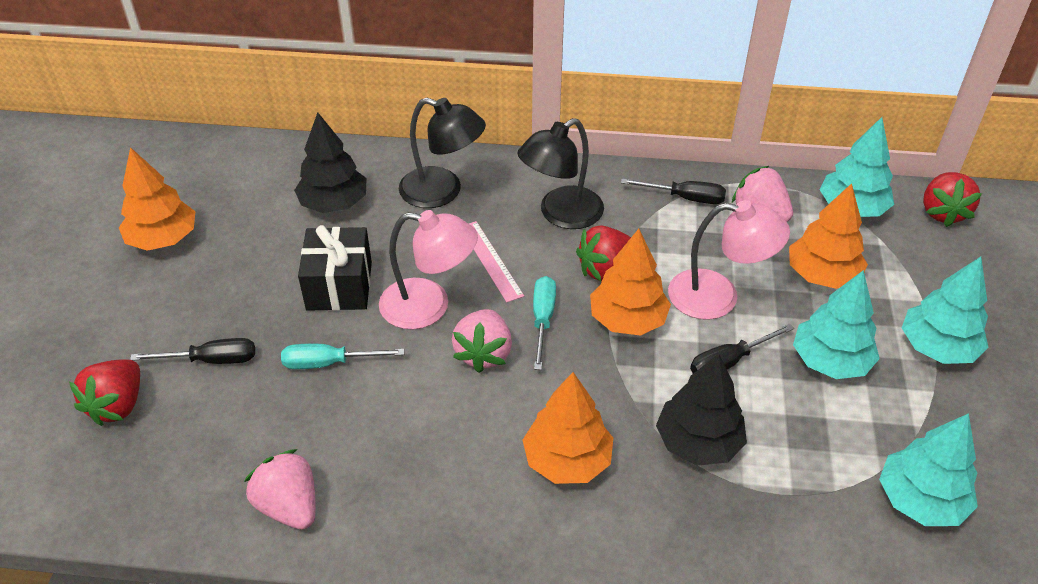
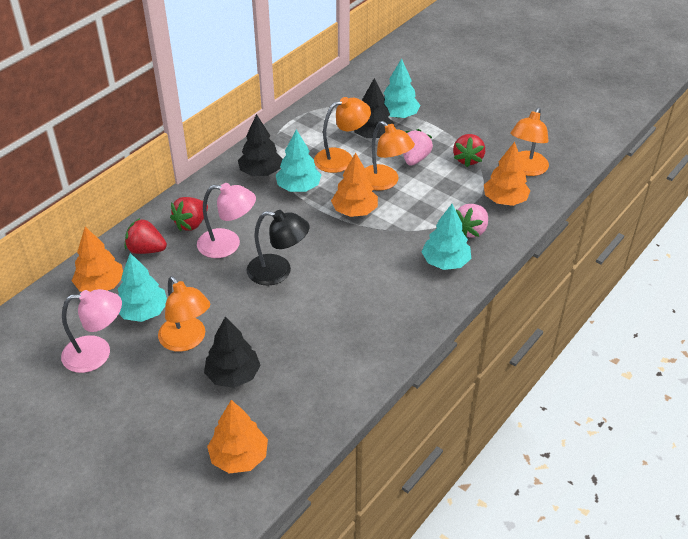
black gift: [298,225,372,311] = 1 -> none = 0
black lamp: [399,98,486,208] [517,118,604,229] = 2 -> [247,210,310,285] = 1
black screwdriver: [130,338,255,364] [621,179,726,204] [690,324,794,373] = 3 -> none = 0
black tree: [294,112,367,213] [656,354,747,466] = 2 -> [204,316,261,388] [238,114,282,176] [354,78,394,138] = 3
orange lamp: none = 0 -> [158,276,210,352] [314,97,371,173] [365,121,415,191] [510,108,549,176] = 4
pink ruler: [469,221,524,302] = 1 -> none = 0
pink strawberry: [244,449,316,529] [452,309,512,373] [732,166,793,222] = 3 -> [403,129,433,165] [456,204,488,238] = 2
turquoise screwdriver: [281,344,404,369] [533,276,556,370] = 2 -> none = 0

